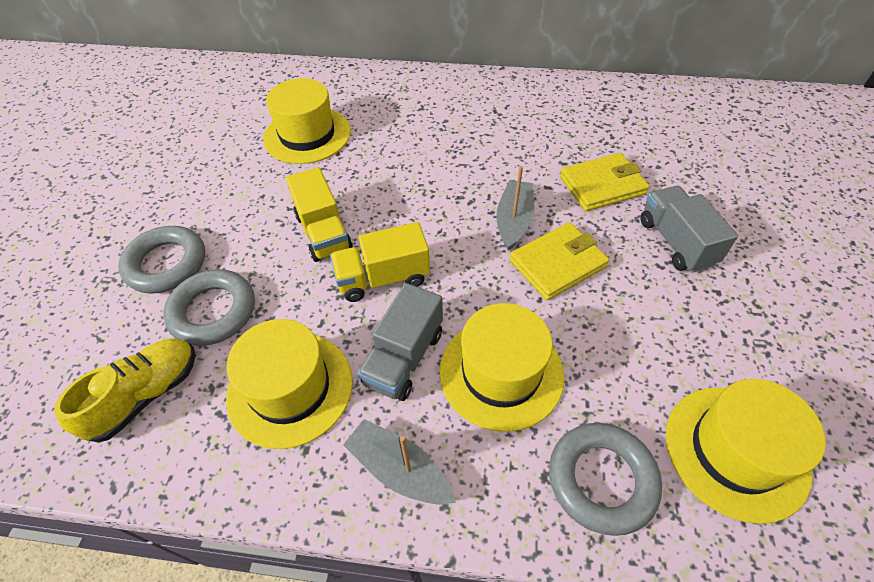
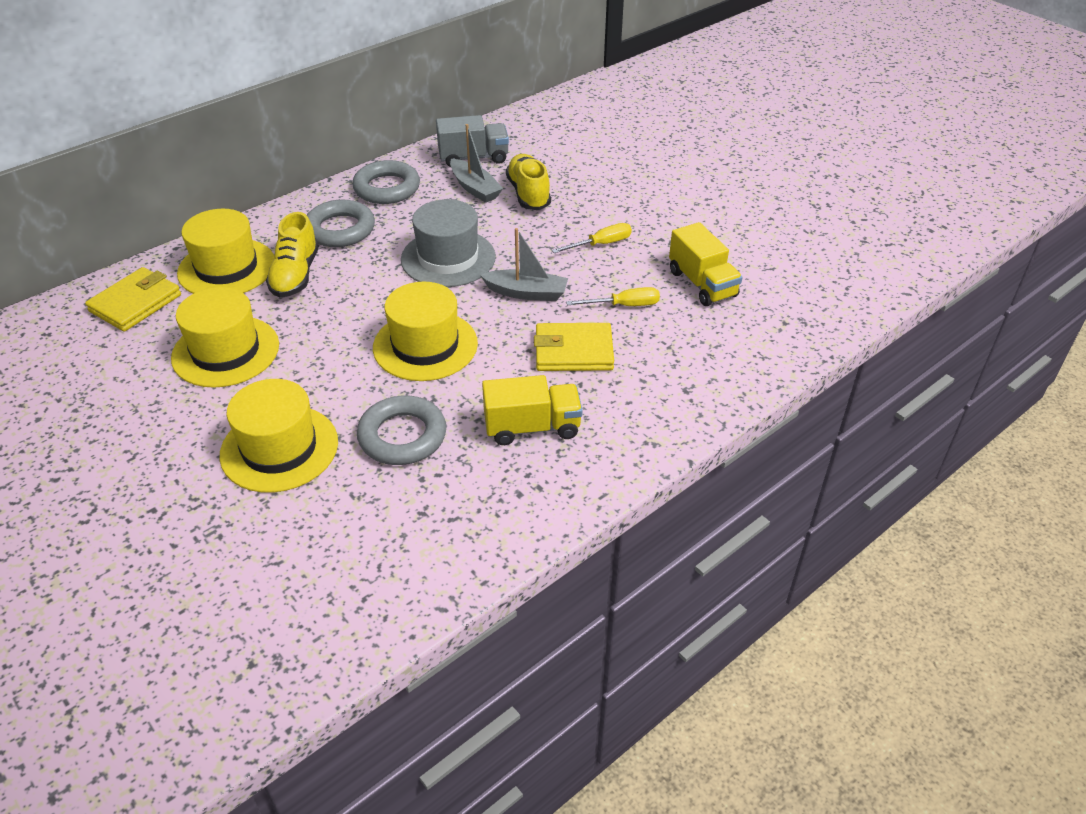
grey hat: none = 0 -> [401,199,496,287] = 1
grey truck: [357,283,443,401] [640,186,738,273] = 2 -> [436,115,509,167] = 1
yellow screwdriver: none = 0 -> [552,223,632,253] [566,287,660,306] = 2
yellow shoe: [54,338,196,443] = 1 -> [266,212,319,298] [506,154,551,210] = 2

